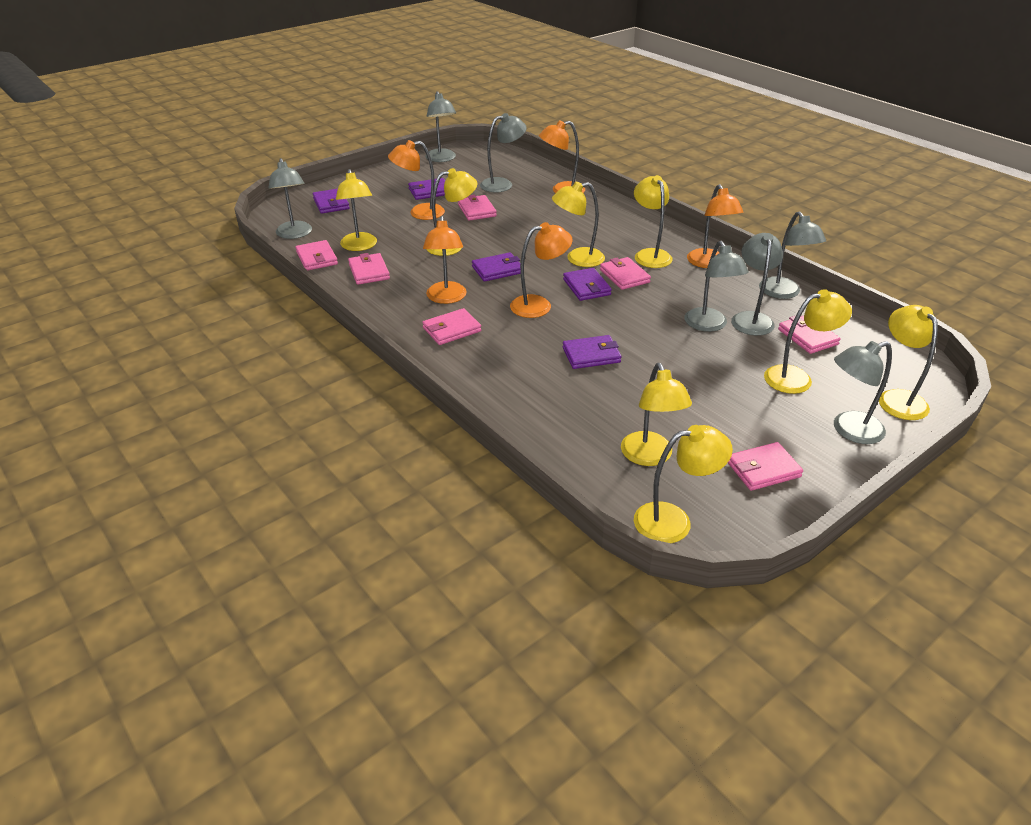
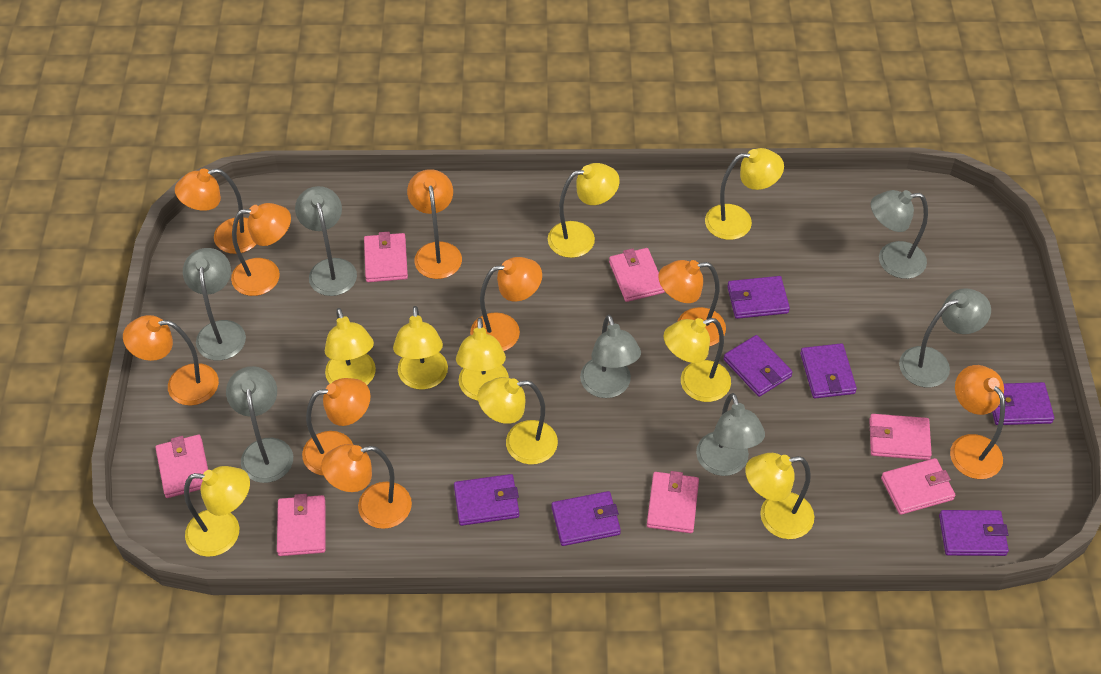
orange lamp: [388,140,445,220] [423,216,467,304] [510,222,573,318] [539,120,585,193] [687,184,743,268] = 5 -> [123,315,219,406] [175,169,256,254] [231,203,291,296] [302,378,371,476] [321,444,412,529] [407,169,462,279] [470,257,542,351] [658,260,726,346] [950,365,1005,479] = 9
purple wallet: [313,189,350,214] [408,178,445,200] [472,252,520,282] [563,268,612,301] [563,335,622,369] = 5 -> [454,474,519,526] [552,491,621,546] [724,335,793,397] [727,276,790,319] [800,343,857,398] [939,510,1009,556] [992,382,1054,425] = 7
yellow lamp: [336,169,377,251] [426,168,477,256] [552,182,605,267] [621,363,692,466] [634,175,672,268] [634,425,733,543] [764,289,852,394] [879,305,938,420] = 8 -> [184,466,250,557] [325,308,376,385] [393,306,448,390] [456,318,509,401] [478,377,558,464] [548,163,620,258] [664,318,731,402] [705,148,784,240] [745,453,814,539] = 9

